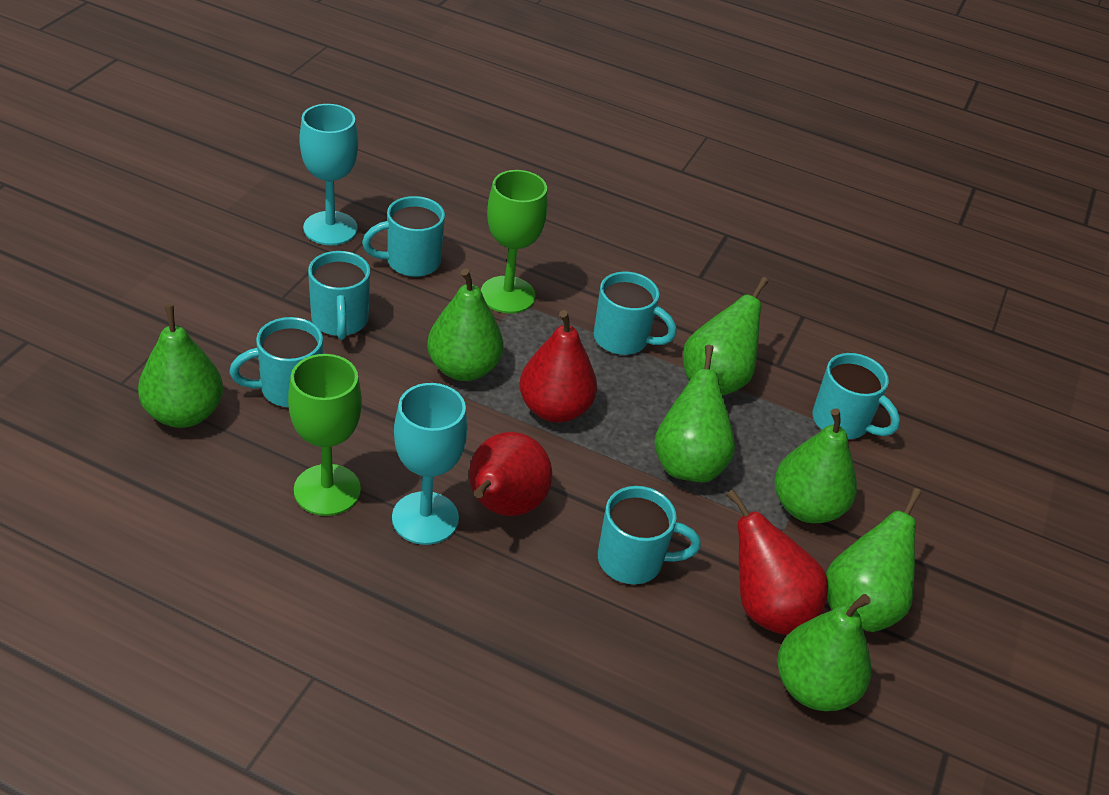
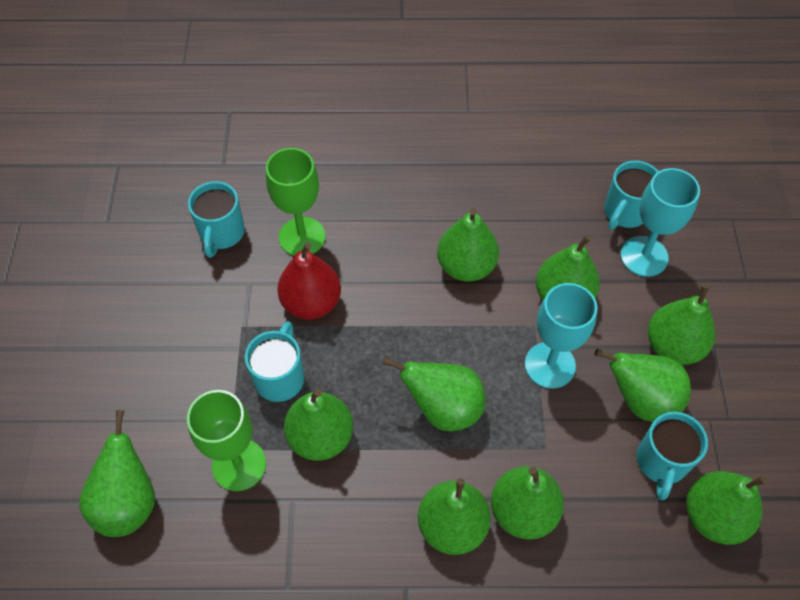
green pear: [138,304,223,428] [427,268,504,381] [654,345,735,482] [683,277,768,395] [774,408,857,523] [777,594,871,711] [826,488,922,632] = 7 -> [79,410,155,537] [284,389,353,461] [383,358,486,431] [418,478,491,555] [437,208,499,282] [491,466,564,540] [536,235,600,301] [595,349,691,422] [648,284,715,365] [686,471,768,545] = 10
red pear: [469,432,552,516] [519,310,597,423] [726,489,828,635] = 3 -> [277,242,341,319] = 1
turquoise mug: [229,317,323,407] [308,251,370,340] [362,196,445,277] [593,272,677,355] [598,486,701,584] [812,353,900,439] = 6 -> [188,181,245,258] [245,321,304,402] [604,160,659,230] [637,412,708,500] = 4

